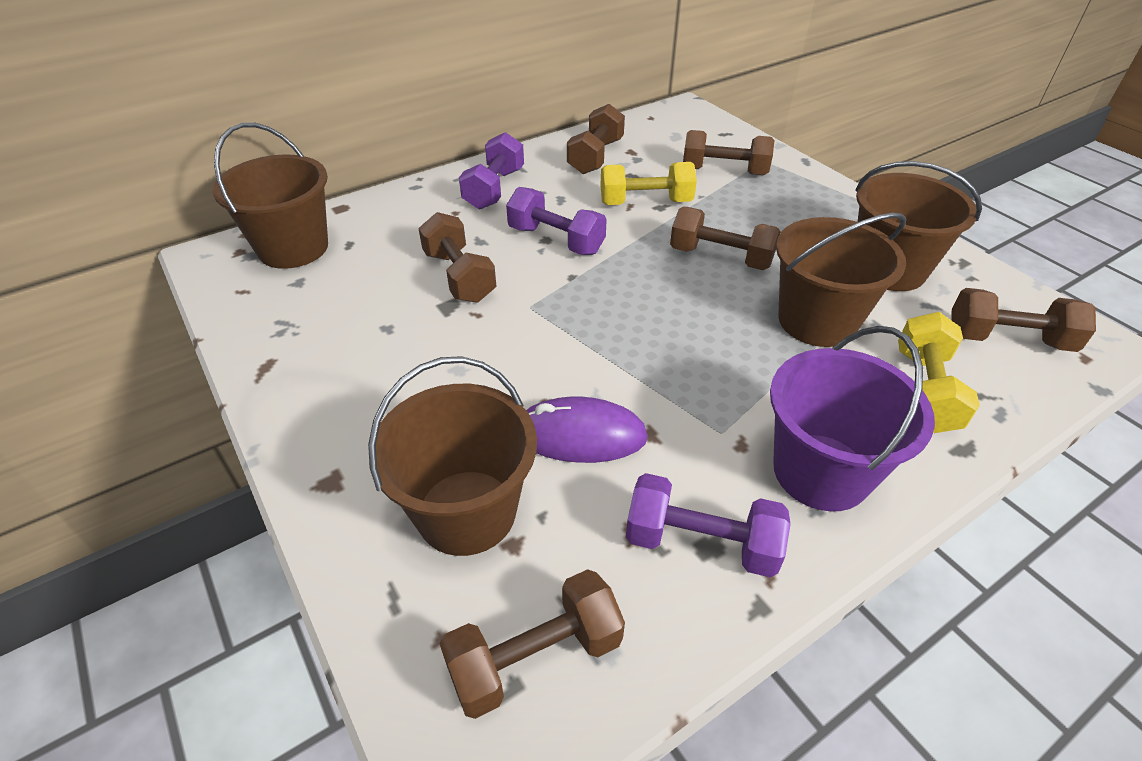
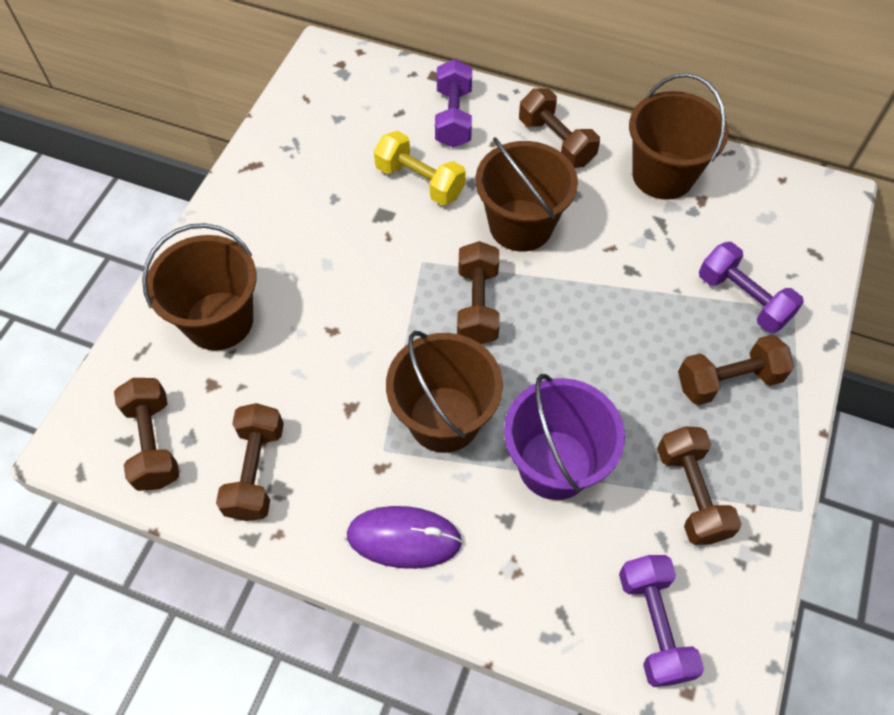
yellow dumbbell: [600,162,697,205] [898,312,980,433] = 2 -> [374,131,466,205] = 1

